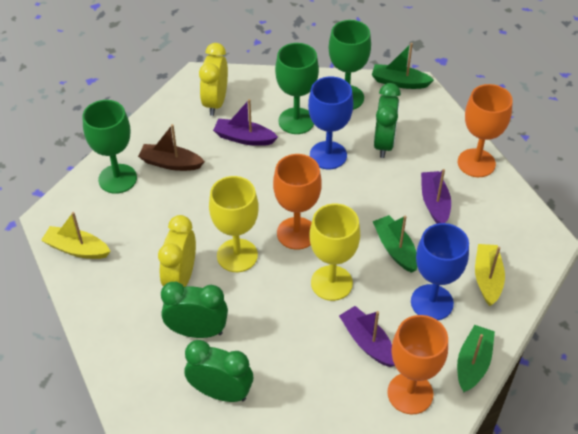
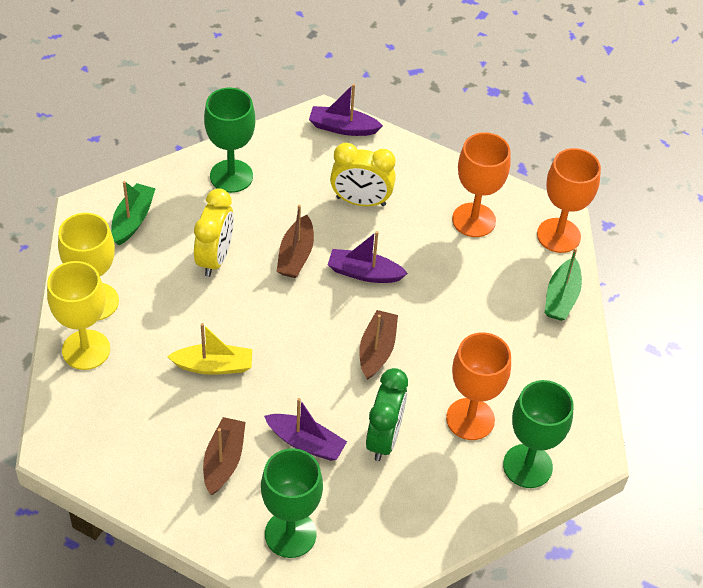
blue goblet: [308,77,353,169] [411,223,469,320] = 2 -> none = 0
brown boat: [138,124,205,171] = 1 -> [203,417,246,495] [277,205,314,278] [359,310,398,380] = 3
green boat: [372,43,434,89] [372,215,417,273] [457,325,495,393] = 3 -> [111,181,156,245] [545,248,582,321] = 2
green clock: [161,282,228,338] [185,340,253,402] [374,83,401,158] = 3 -> [366,368,408,461] = 1
yellow boat: [41,212,111,259] [475,244,505,306] = 2 -> [167,323,252,375] = 1

